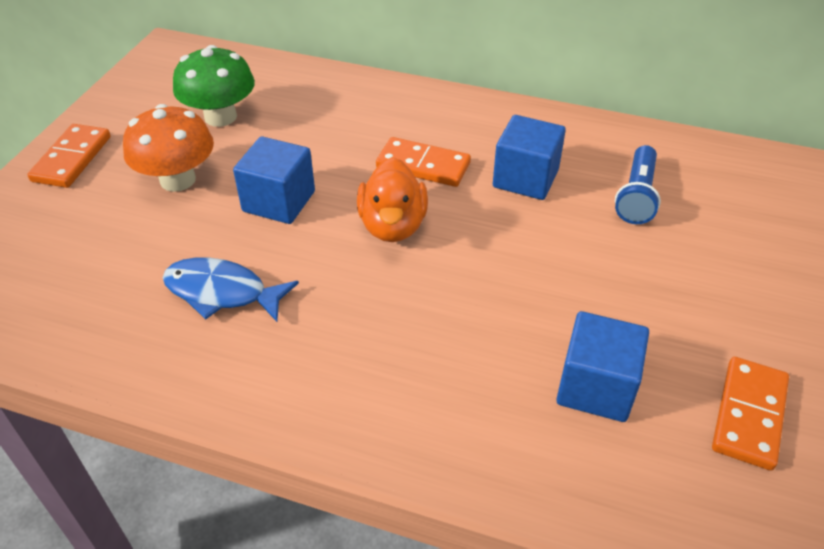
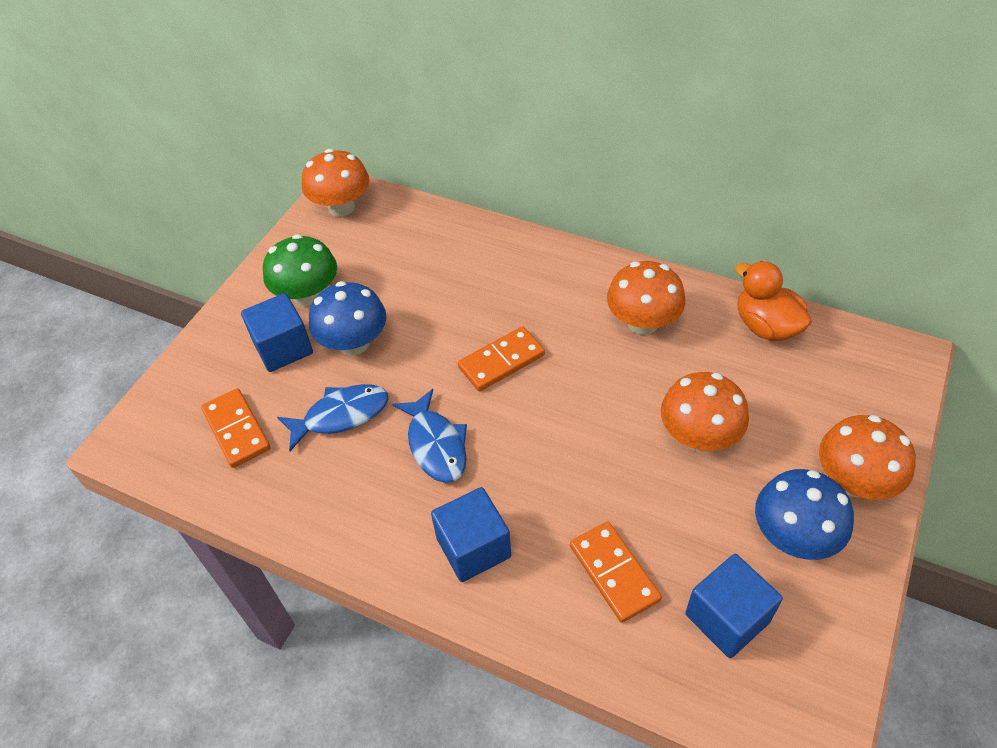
blue fish: [163,257,299,322] = 1 -> [277,384,388,451] [392,389,467,483] = 2
blue flashlight: [615,145,661,224] = 1 -> none = 0
blue mushroom: none = 0 -> [309,281,387,355] [755,469,854,560] = 2
orange mushroom: [123,104,214,192] = 1 -> [302,149,369,217] [607,261,685,335] [661,372,749,451] [819,415,916,500] = 4

